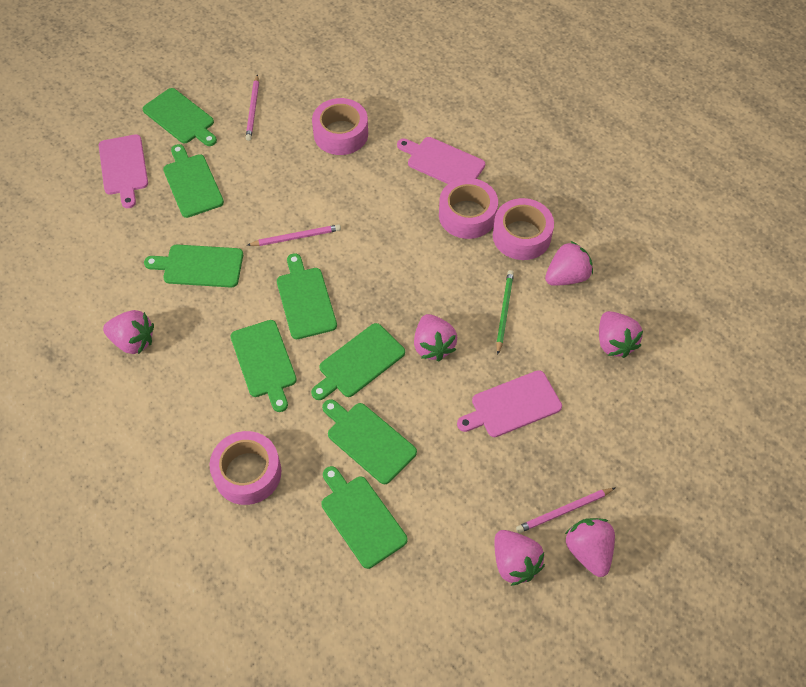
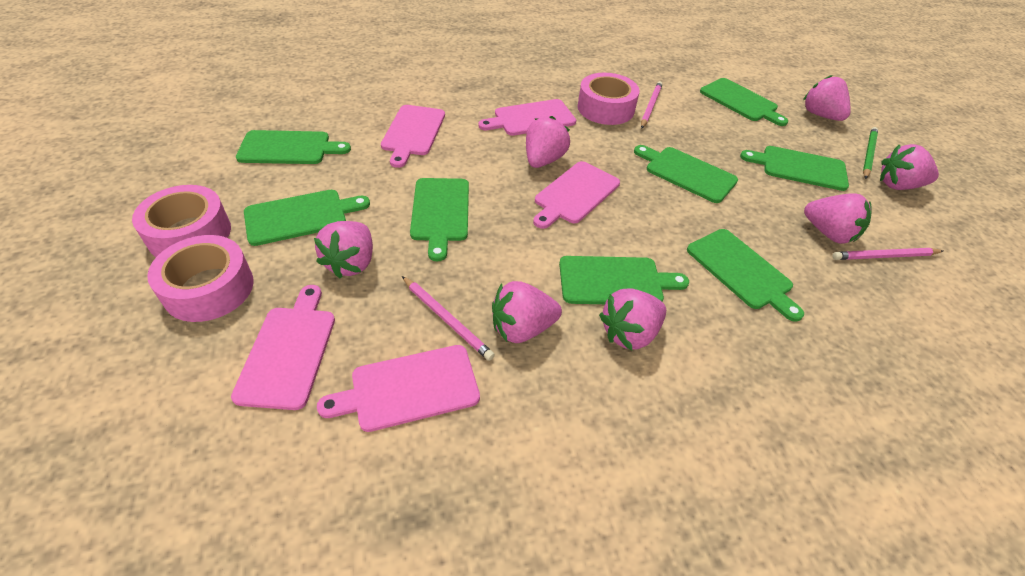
pink cutting board: [99,134,148,208] [397,137,485,184] [457,370,562,437] = 3 -> [231,285,335,410] [317,345,480,432] [381,105,445,168] [478,99,576,136] [533,161,620,229] = 5
pink strawberry: [103,310,154,354] [414,314,457,361] [495,530,545,586] [545,241,593,286] [565,518,615,577] [599,311,643,358] = 6 -> [314,221,373,278] [492,281,562,343] [526,116,570,168] [599,288,666,351] [803,75,851,121] [804,194,872,244] [880,144,939,190] = 7
pink tape: [209,431,281,505] [312,98,368,155] [439,178,498,239] [493,198,554,260] = 4 -> [132,185,231,257] [147,235,254,322] [577,73,640,125] = 3

